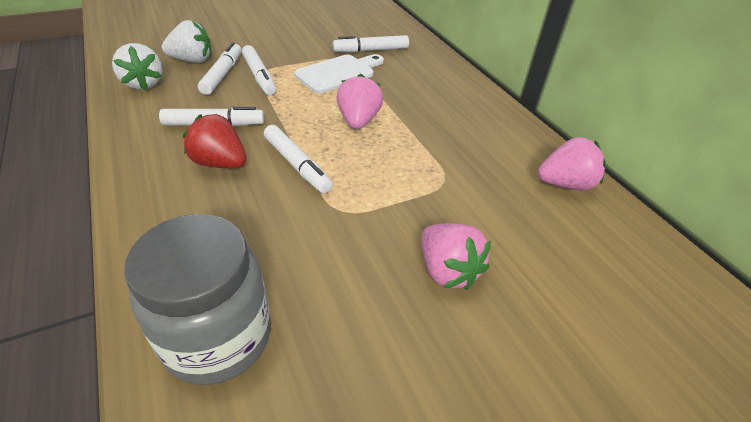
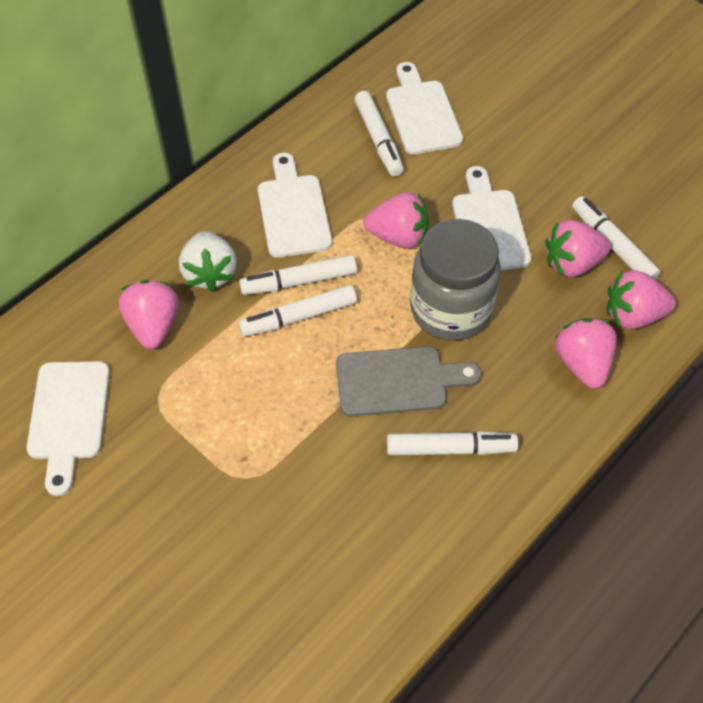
grey cutting board: none = 0 -> [336,346,481,417] = 1
pink strawberry: [336,74,383,129] [421,223,491,290] [538,137,607,190] = 3 -> [119,280,179,349] [363,192,428,249] [545,220,611,277] [555,318,617,389] [607,270,676,329] = 5
red strawberry: [183,114,247,168] = 1 -> none = 0
white cutting board: [294,54,384,94] = 1 -> [26,361,110,496] [258,153,332,258] [386,62,463,154] [452,166,531,270] = 4
white strawberry: [112,43,163,90] [162,20,211,63] = 2 -> [179,231,237,292] = 1

